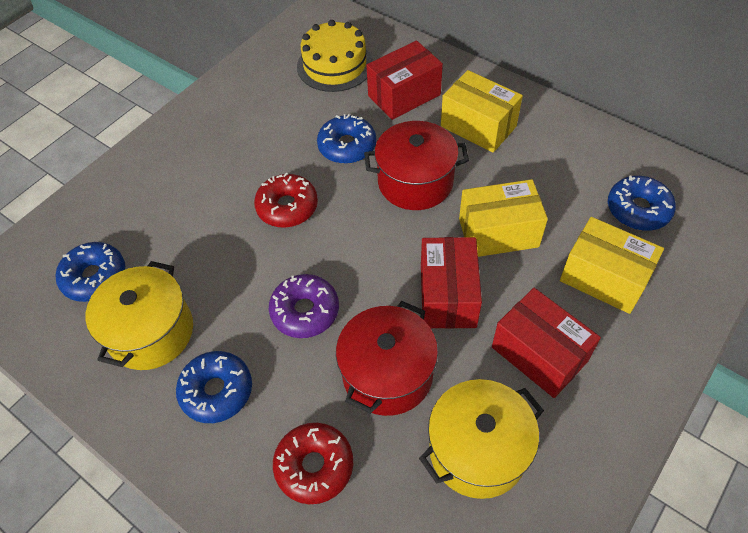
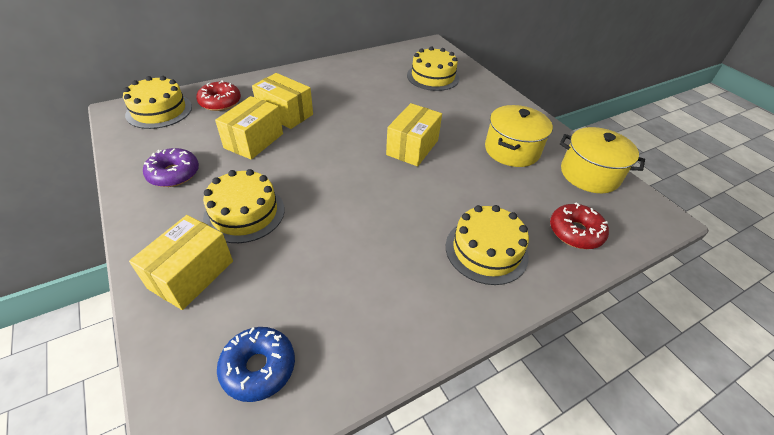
blue donut: [56,242,125,302] [176,351,252,423] [317,114,376,164] [608,176,676,231] = 4 -> [217,327,295,402] = 1
red box: [366,41,443,120] [421,237,482,329] [492,288,601,398] = 3 -> none = 0
red pot: [336,301,438,416] [364,121,469,210] = 2 -> none = 0
yellow box: [441,70,523,153] [459,179,548,257] [560,217,664,314] = 3 -> [129,215,233,310] [215,96,283,160] [252,73,313,129] [386,103,442,166] = 4
yellow cake: [297,20,373,92] = 1 -> [123,76,192,129] [203,169,285,243] [407,46,460,91] [446,205,529,285] = 4

